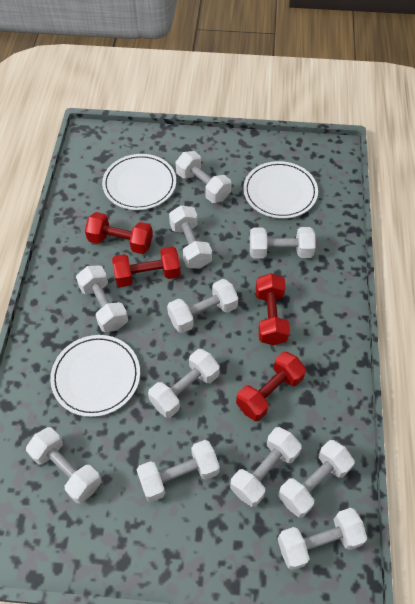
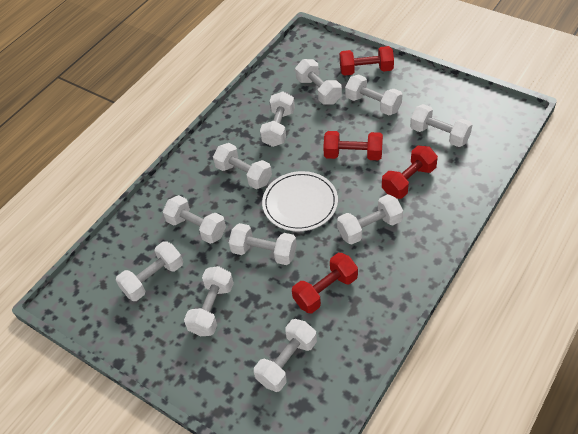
white plate: [50,335,140,417] [102,154,176,210] [243,161,318,219] = 3 -> [262,171,338,231] = 1

